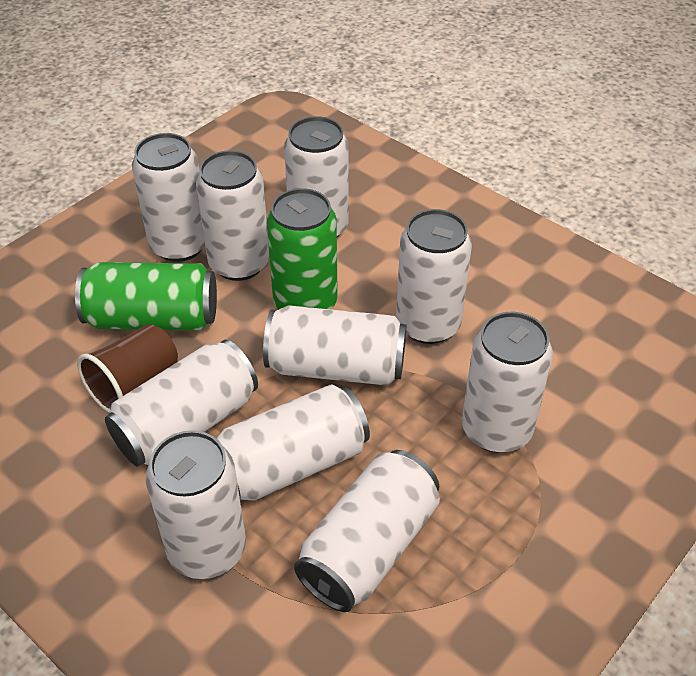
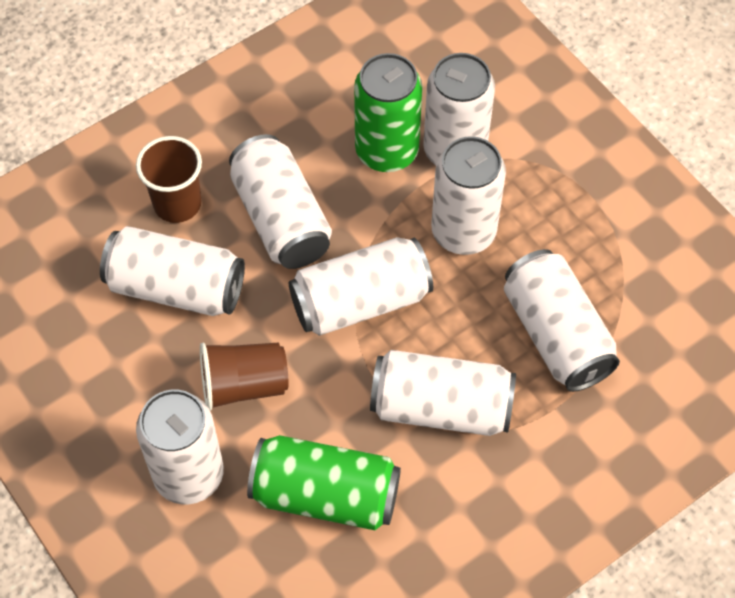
brown cup: [77,324,178,413] = 1 -> [136,136,202,223] [200,343,288,411] = 2
white can: [105,340,258,467] [132,133,205,262] [146,430,246,579] [196,150,269,281] [216,384,370,501] [263,305,406,386] [284,116,349,237] [294,450,440,612] [396,209,472,344] [462,312,553,453] = 10 -> [100,226,245,316] [136,390,224,504] [229,134,332,269] [289,237,433,336] [370,350,516,436] [423,53,495,165] [431,136,506,255] [504,249,620,392] = 8

